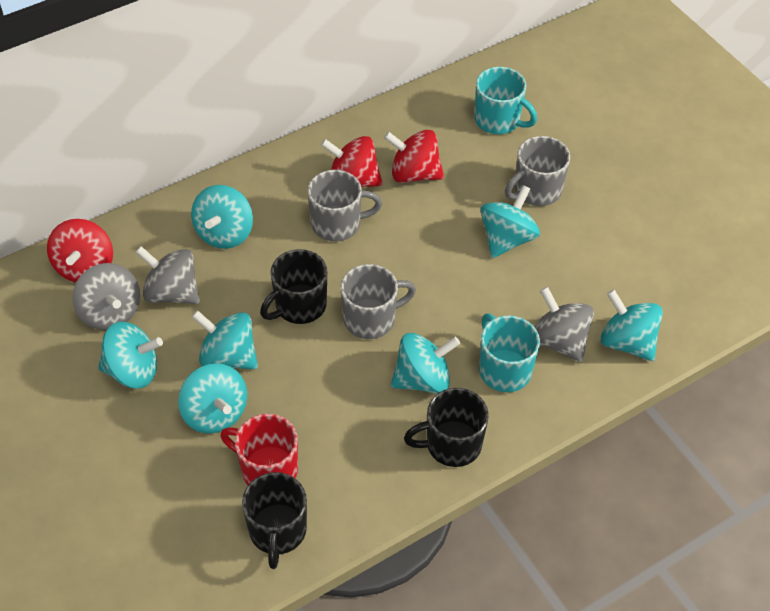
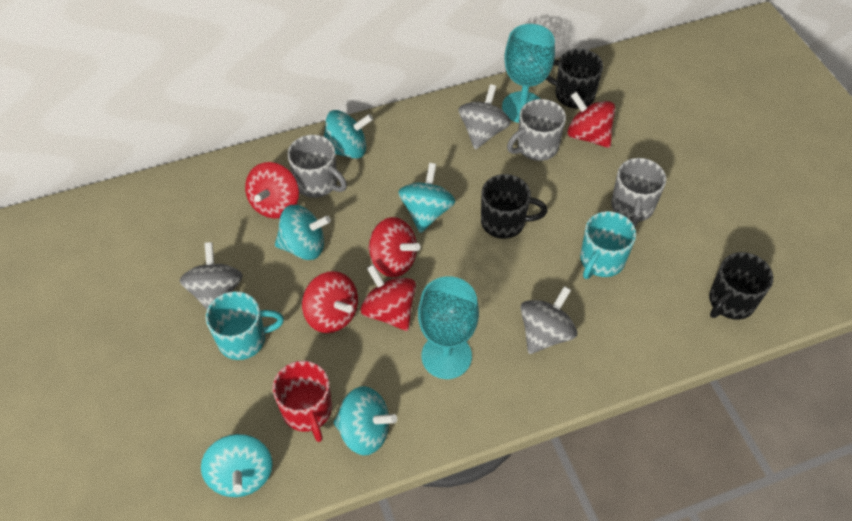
red spinning top: [47,219,113,282] [321,136,382,187] [384,130,444,183] = 3 -> [245,162,299,219] [302,271,358,333] [361,264,416,331] [368,217,420,277] [567,92,615,148] = 5
turquoise goblet: none = 0 -> [418,276,479,379] [502,24,555,123] = 2
turquoise spinning top: [98,322,163,389] [178,363,247,434] [191,185,253,249] [192,310,258,369] [391,333,460,394] [480,185,540,258] [601,289,663,361] = 7 -> [201,434,273,497] [275,205,331,260] [324,110,373,159] [333,386,397,456] [398,163,455,233] = 5

